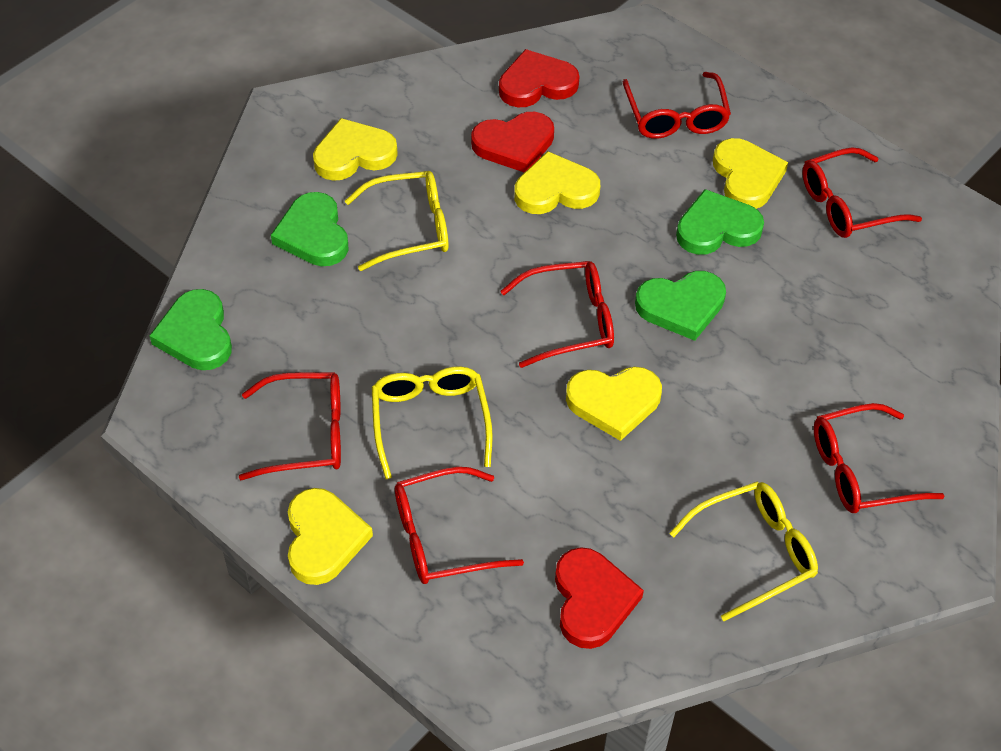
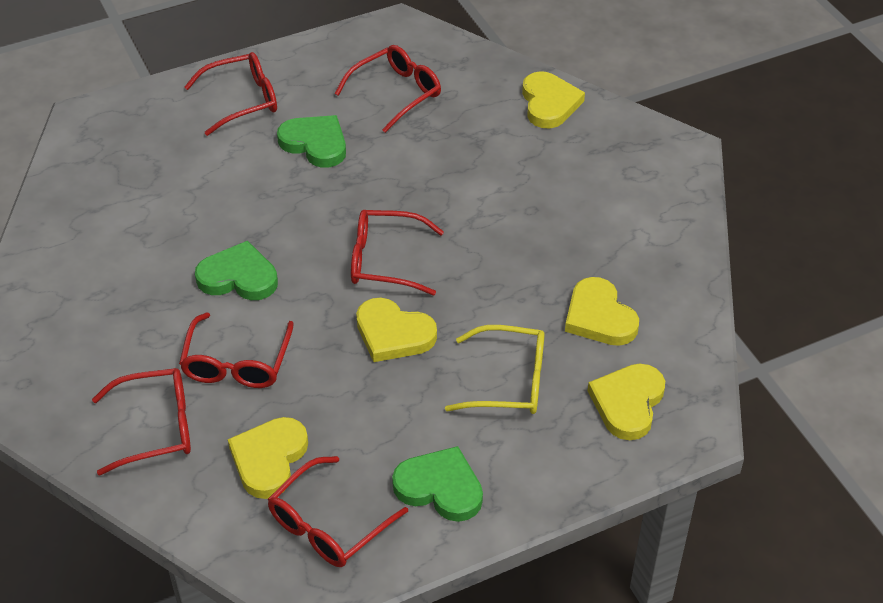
green heart: [149,289,232,370] [271,192,349,266] [635,271,726,341] [676,189,764,255] = 4 -> [195,241,278,300] [277,115,346,168] [392,446,483,522] = 3
red heart: [471,112,554,173] [499,49,579,107] [555,547,644,649] = 3 -> none = 0
yellow glasses: [345,171,449,271] [371,366,493,479] [669,482,818,621] = 3 -> [445,325,545,414] = 1

